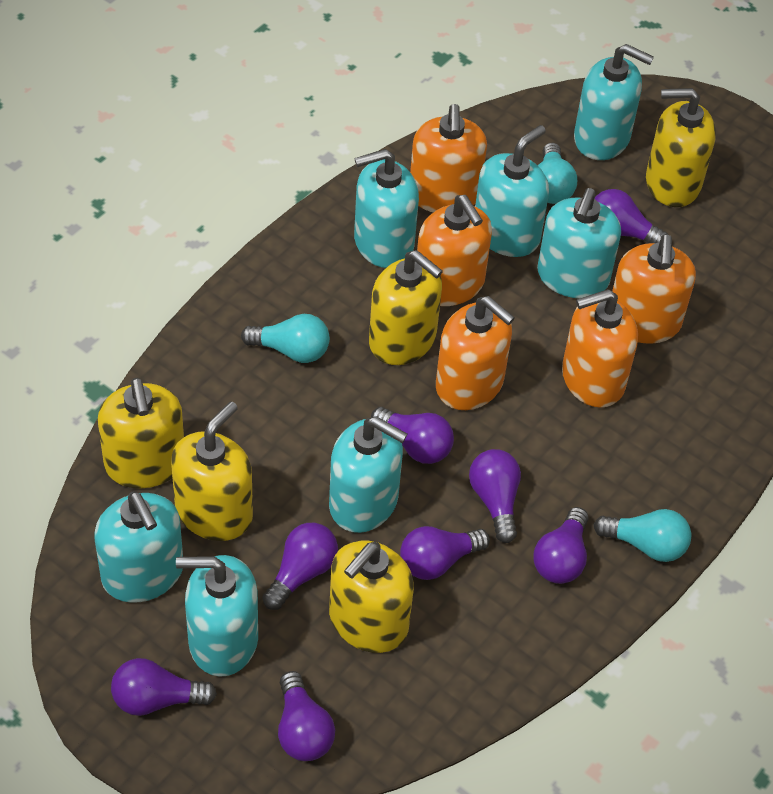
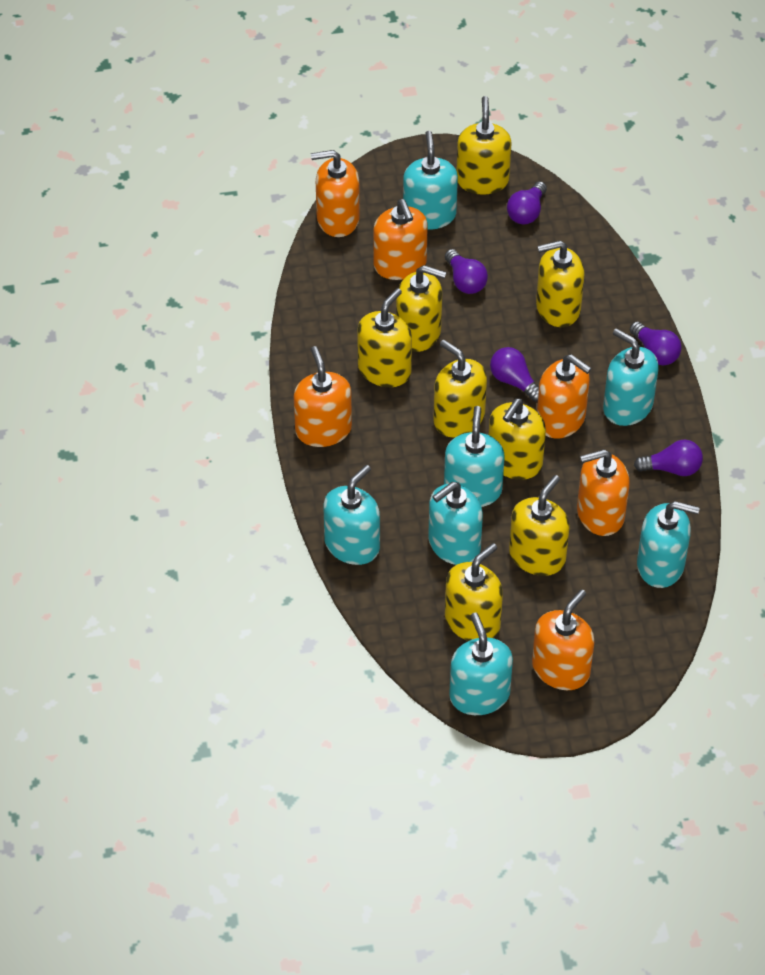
orange soap dispenser: [410,104,487,212] [417,195,492,306] [436,296,515,410] [562,289,638,408] [612,234,696,344] = 5 -> [294,346,352,447] [311,150,360,237] [373,199,428,280] [532,589,595,690] [537,354,592,439] [577,449,630,536] = 6
purple light bulb: [111,658,217,716] [262,523,338,610] [278,671,335,761] [371,407,454,464] [400,526,490,580] [469,449,521,543] [533,507,588,584] [594,189,668,243] = 8 -> [445,249,488,294] [490,347,539,402] [507,181,547,224] [630,321,682,365] [634,440,703,476] = 5
turquoise light bulb: [241,314,330,363] [538,143,577,204] [594,509,691,562] = 3 -> none = 0
yellow soap dispenser: [98,378,184,488] [171,402,253,541] [329,541,414,653] [369,250,443,365] [646,88,716,207] = 5 -> [357,288,412,387] [396,265,446,352] [433,340,487,438] [445,543,503,641] [456,96,512,195] [489,398,546,480] [509,475,570,576] [536,240,584,327] = 8

